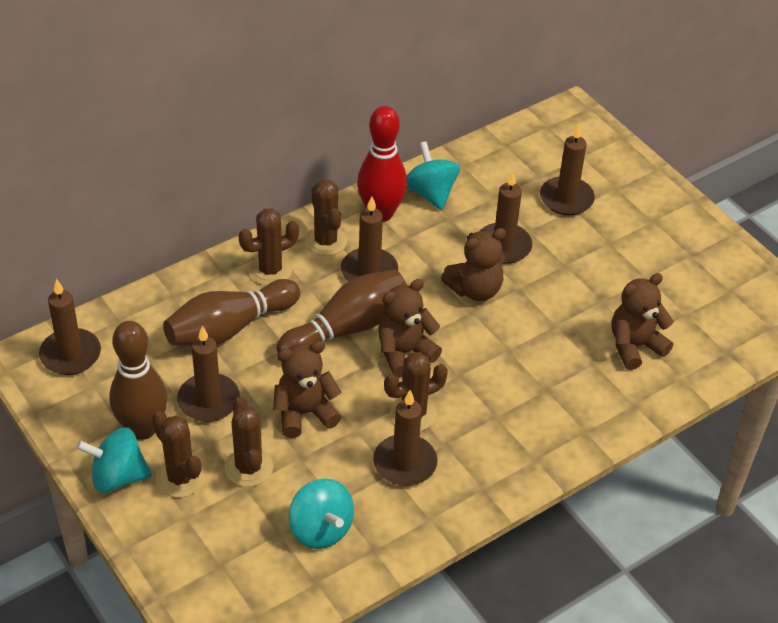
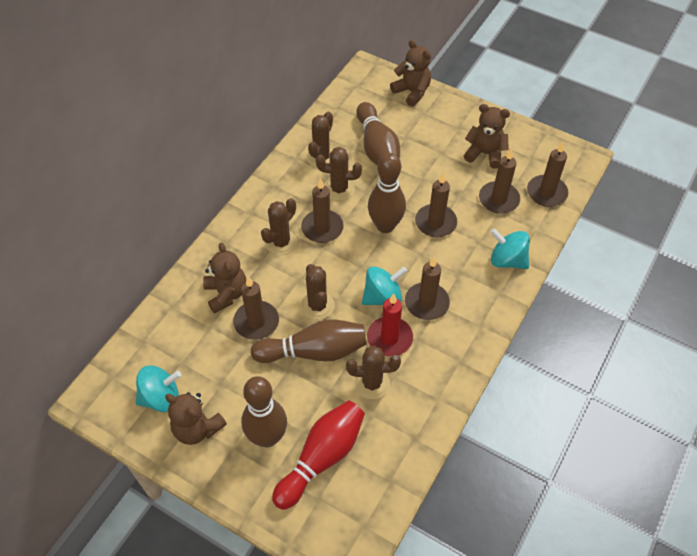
brown bowling pin: [109,321,167,440] [163,279,300,346] [276,269,407,353] = 3 -> [242,376,287,447] [251,319,367,363] [356,102,400,165] [368,153,406,233] = 4
red candle: none = 0 -> [367,294,413,357] = 1

